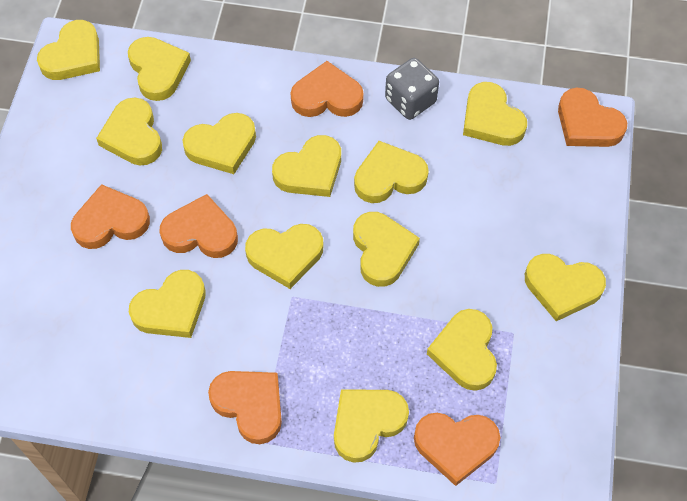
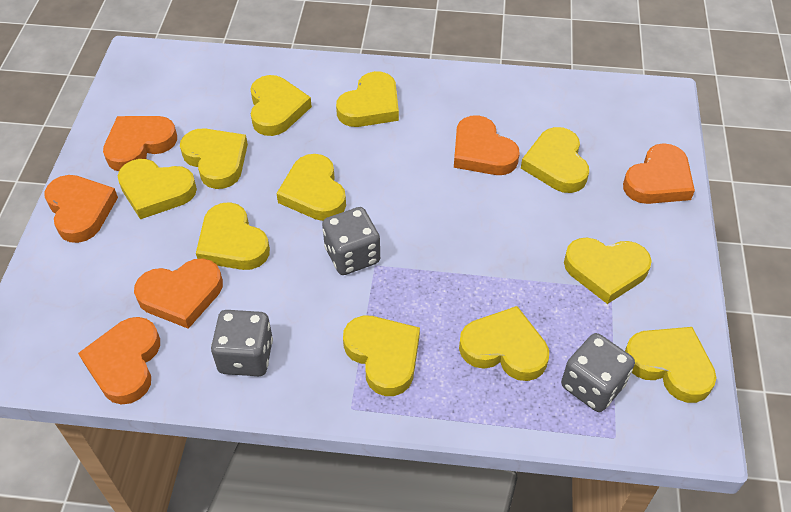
grey dice: [385,58,439,120] = 1 -> [211,310,273,376] [322,207,380,275] [561,333,635,412] = 3
yellow heart: [37,20,100,80] [96,98,162,166] [128,37,191,101] [129,270,206,338] [182,113,256,174] [245,224,323,289] [272,135,341,197] [334,389,409,463] [353,212,420,287] [354,141,429,203] [427,309,497,391] [463,82,527,146] [525,254,606,321] = 13 -> [118,159,197,219] [180,128,248,189] [196,202,270,270] [250,75,312,136] [276,154,346,221] [336,71,399,127] [343,316,420,396] [459,306,549,381] [521,127,589,193] [564,238,652,304] [625,327,716,403] = 11

